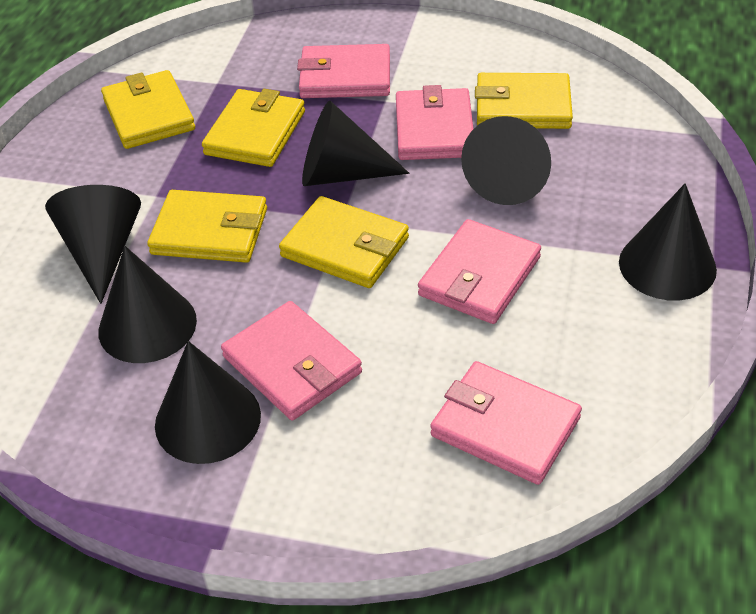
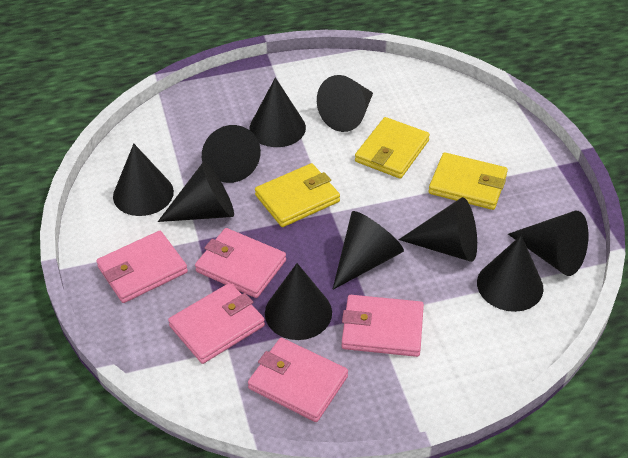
black cone: [45,185,141,304] [98,246,197,363] [155,341,261,464] [302,101,409,186] [461,116,551,205] [619,183,717,301] = 6 -> [113,143,174,216] [158,162,234,222] [202,125,261,183] [249,77,306,147] [265,263,332,340] [317,75,373,132] [332,211,404,290] [399,197,477,262] [477,235,544,312] [508,211,589,276] = 10
yellow wallet: [101,70,195,149] [147,190,267,263] [202,89,305,167] [279,196,409,288] [475,73,573,129] = 5 -> [255,163,340,227] [355,117,430,179] [429,152,508,210] = 3

